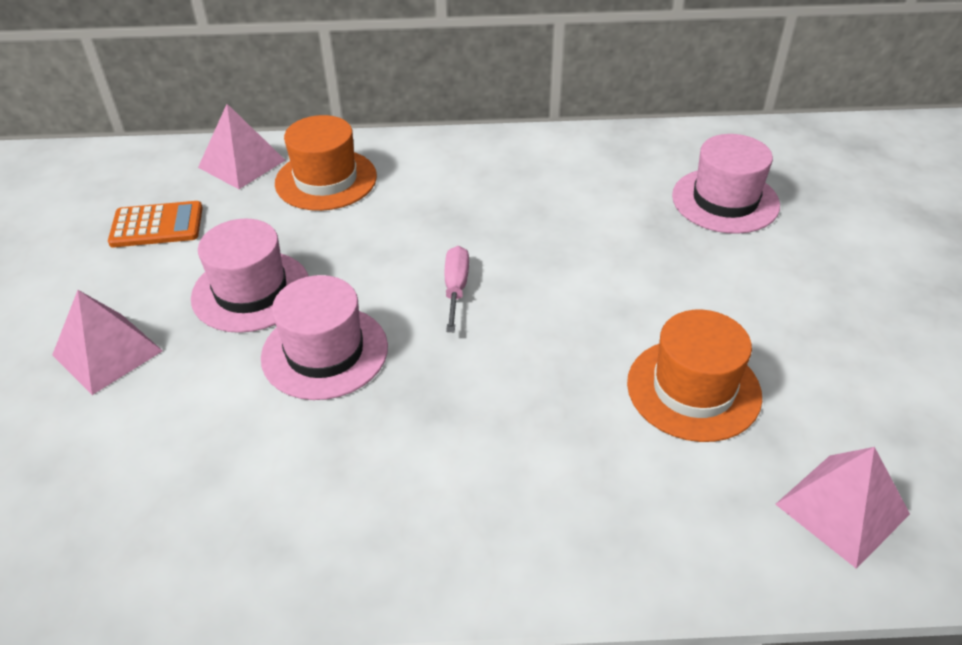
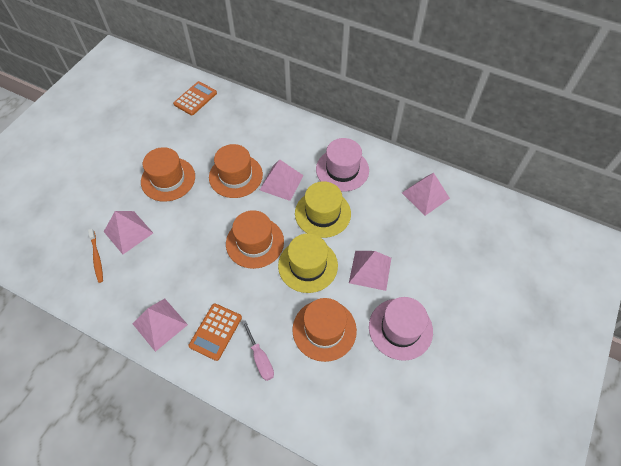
orange calculator: [108,201,203,247] = 1 -> [173,81,217,115] [189,303,242,361] = 2
orange hat: [275,115,377,211] [627,309,762,442] = 2 -> [141,147,195,202] [209,144,263,198] [226,210,284,269] [292,298,357,362] = 4
orange toothbrush: none = 0 -> [88,229,103,283] = 1
pink hat: [191,219,309,333] [261,275,388,400] [672,134,780,234] = 3 -> [316,138,369,192] [369,297,433,361] = 2
pink pyramid: [52,290,163,395] [198,104,285,189] [775,447,910,569] = 3 -> [104,211,153,254] [133,299,188,352] [260,159,303,201] [349,251,391,291] [402,173,450,216] = 5
yellow hat: none = 0 -> [278,233,338,293] [295,181,351,238] = 2

